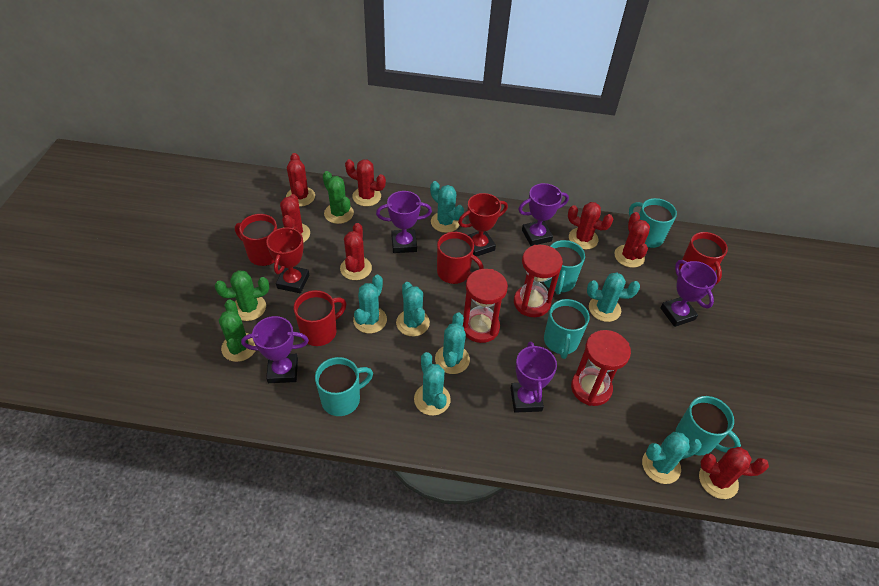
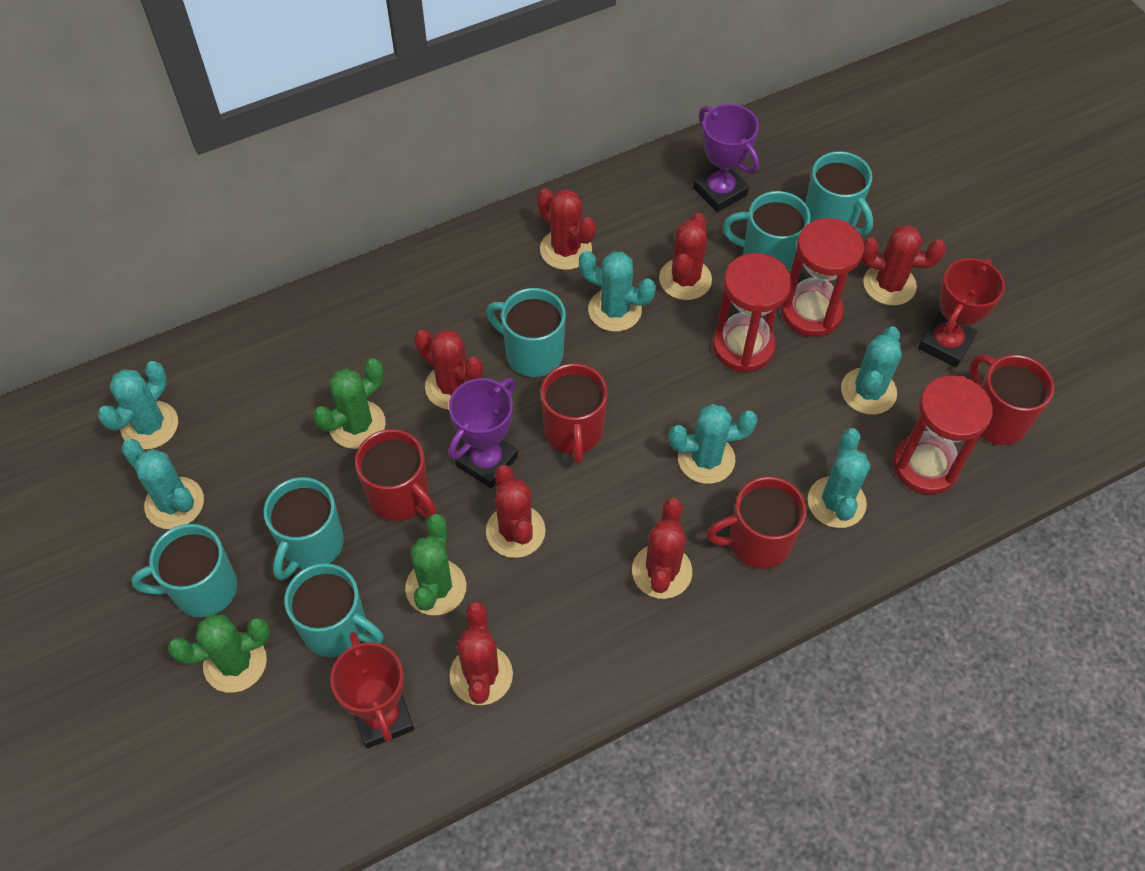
purple trophy: [241,316,309,383] [376,191,432,253] [511,342,557,413] [518,183,569,246] [660,260,717,327] = 5 -> [448,378,518,488] [693,104,759,212] = 2
turquoise cactus: [353,274,387,334] [396,282,430,336] [414,352,451,416] [430,181,464,233] [435,312,470,374] [587,272,640,322] [642,432,702,484] = 7 -> [97,361,178,450] [121,439,204,529] [579,251,656,332] [669,404,758,484] [808,428,870,528] [841,326,902,415] = 6
turquoise mug: [315,357,373,416] [544,240,585,295] [544,299,590,359] [629,198,677,248] [675,396,741,455] = 5 -> [131,524,237,617] [264,477,344,580] [285,563,384,657] [486,288,566,377] [723,191,810,273] [805,151,873,236] = 6

